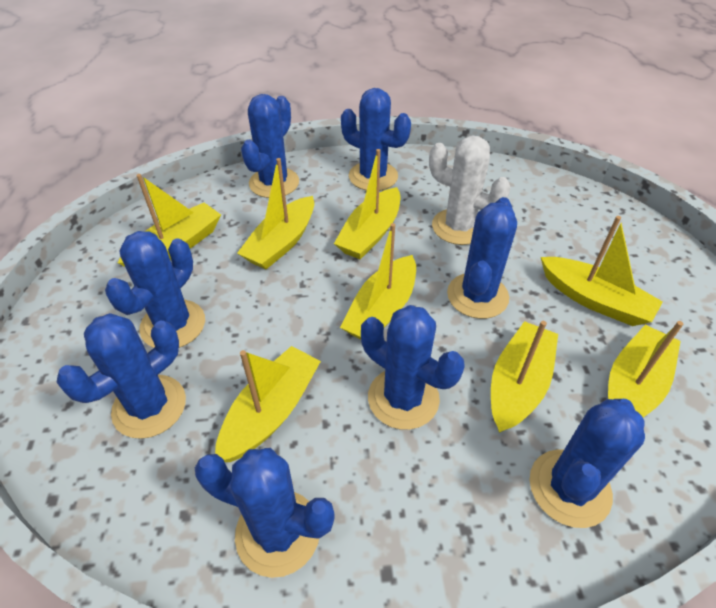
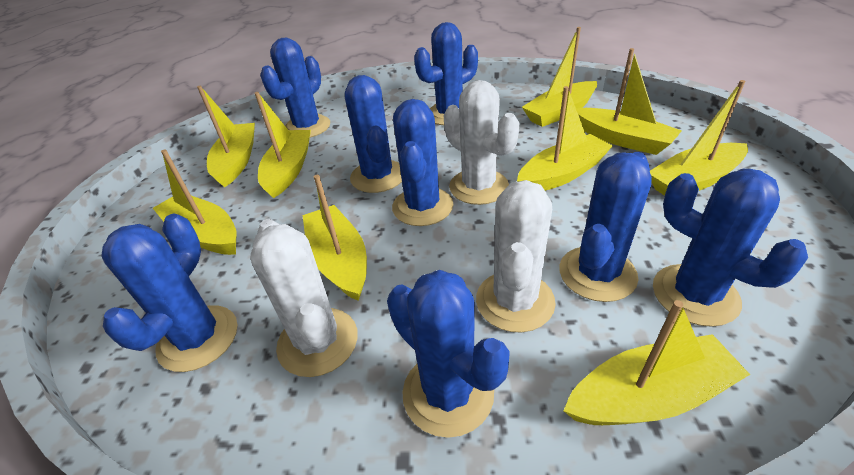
white cactus: [429,136,511,245] = 1 -> [250,219,358,377] [444,80,519,205] [476,180,556,332] = 3
yellow boat: [118,174,221,267] [215,346,321,462] [237,158,314,269] [334,149,400,259] [340,223,416,339] [491,321,558,433] [541,216,663,326] [608,321,683,417] = 8 -> [153,149,237,255] [197,86,255,187] [255,92,311,198] [302,175,367,301] [517,86,613,191] [522,27,597,127] [563,300,750,425] [576,48,682,155] [650,80,748,196] = 9

